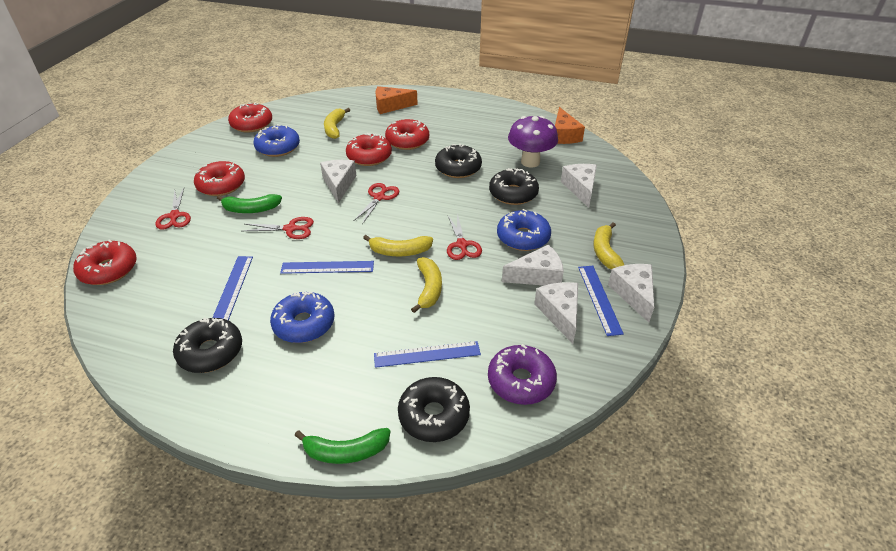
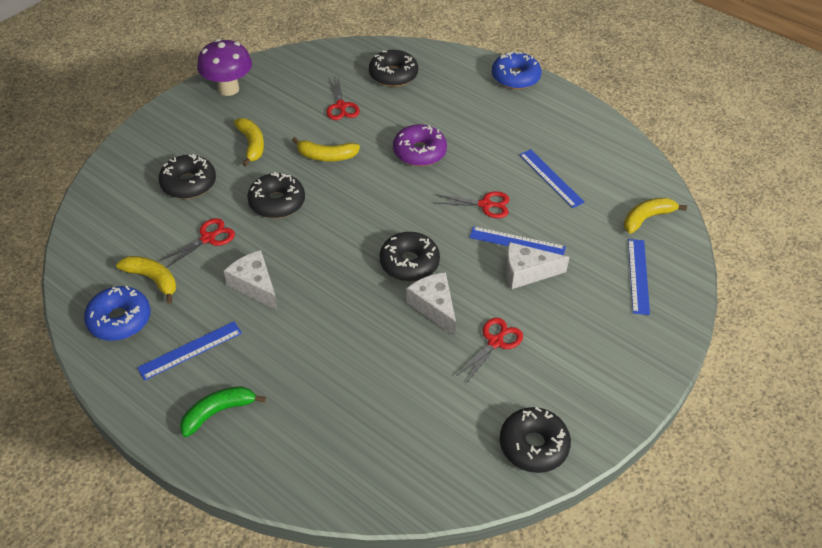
black donut: [173,318,242,373] [398,377,470,442] [435,144,482,178] [489,168,539,205] = 4 -> [159,154,216,199] [247,172,305,218] [369,50,418,87] [380,232,440,281] [500,407,571,473] = 5
blue donut: [254,124,300,157] [270,292,334,343] [497,209,551,251] = 3 -> [84,286,151,341] [492,51,541,89] = 2
green banana: [217,194,282,213] [294,428,391,464] = 2 -> [180,386,266,437] = 1
orange cheese: [375,86,418,114] [555,107,585,144] = 2 -> none = 0
red donut: [73,239,137,285] [194,161,245,196] [228,102,272,133] [346,133,392,166] [385,119,429,150] = 5 -> none = 0
white cheese: [320,160,356,204] [502,244,564,286] [534,282,578,344] [561,164,597,208] [608,264,654,323] = 5 -> [224,250,278,311] [406,272,456,336] [505,242,570,289] = 3

